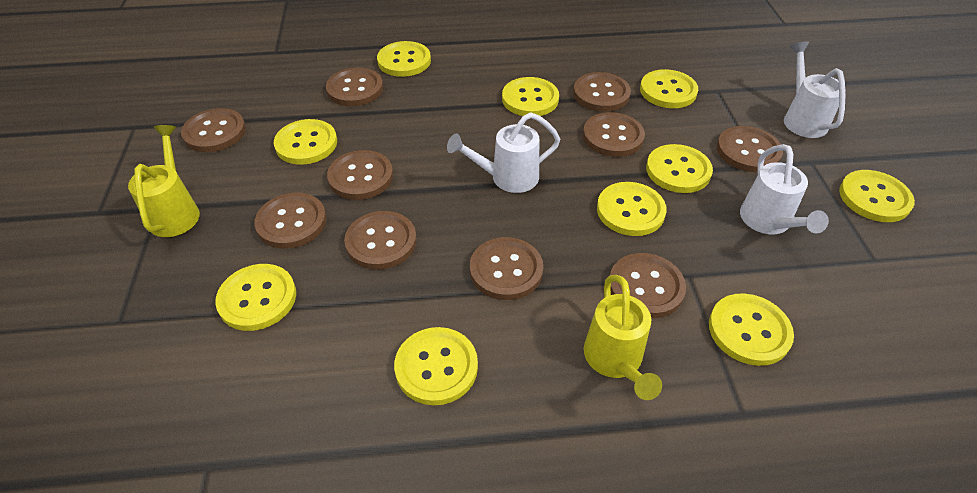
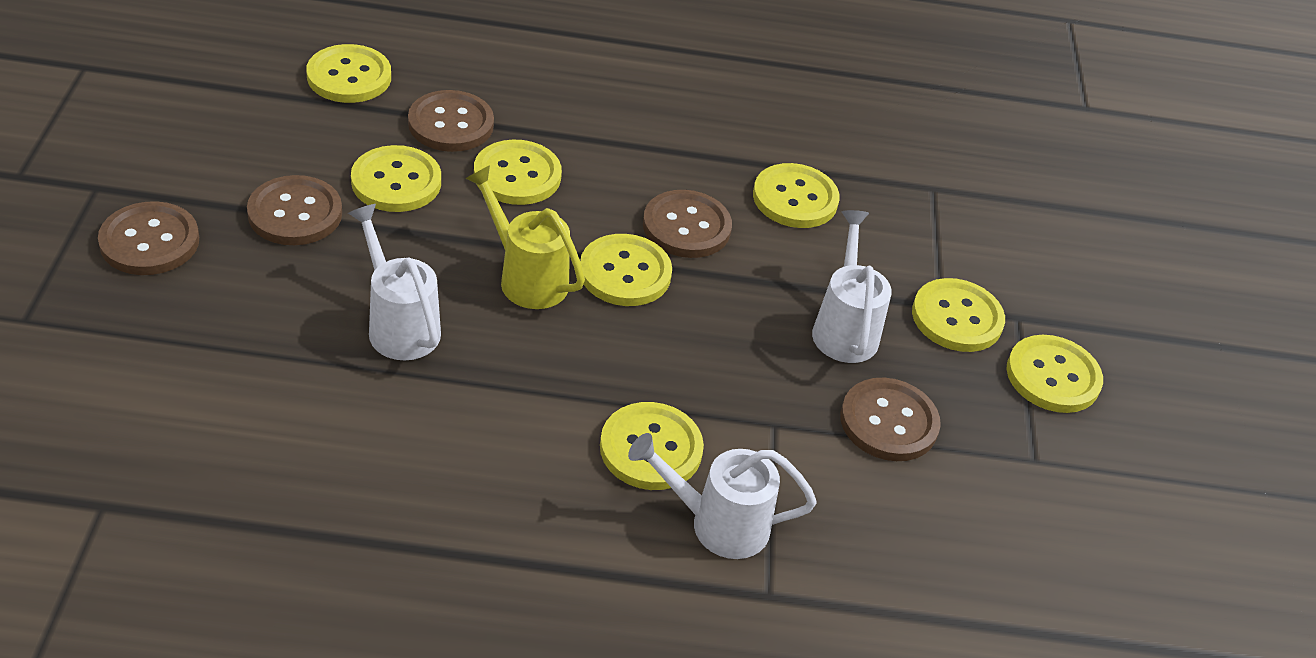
brown button: [181,108,246,152] [254,193,327,249] [326,68,383,106] [327,150,393,200] [344,211,417,270] [470,237,543,300] [573,72,631,112] [583,112,645,157] [610,253,686,318] [717,126,783,172] = 10 -> [98,201,199,275] [247,175,342,245] [408,90,494,152] [643,190,732,258] [840,378,941,461] = 5
yellow button: [215,264,296,331] [274,119,337,165] [377,41,431,77] [394,327,478,405] [502,77,559,116] [597,182,667,236] [640,69,698,108] [646,144,713,193] [709,293,794,366] [839,170,915,222] = 10 -> [306,44,391,103] [351,145,441,212] [474,139,562,205] [580,234,672,306] [600,402,704,490] [753,163,840,228] [912,278,1005,352] [1006,335,1103,413] = 8
yellow watering can: [128,125,200,237] [584,275,662,400] = 2 -> [465,165,585,309] = 1

